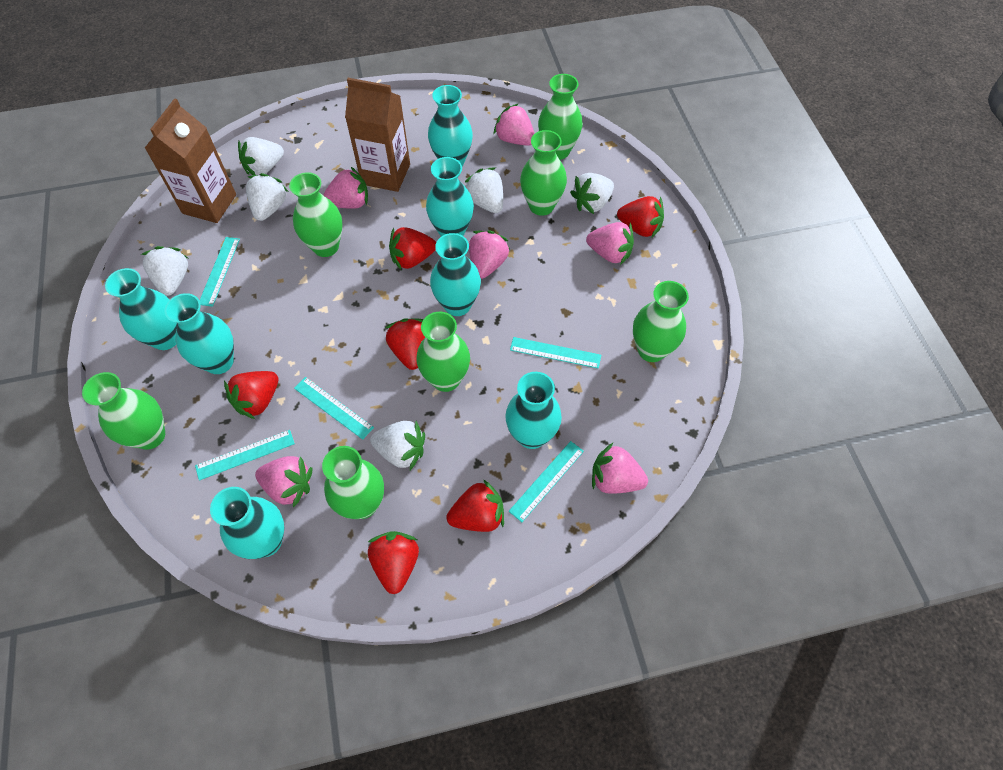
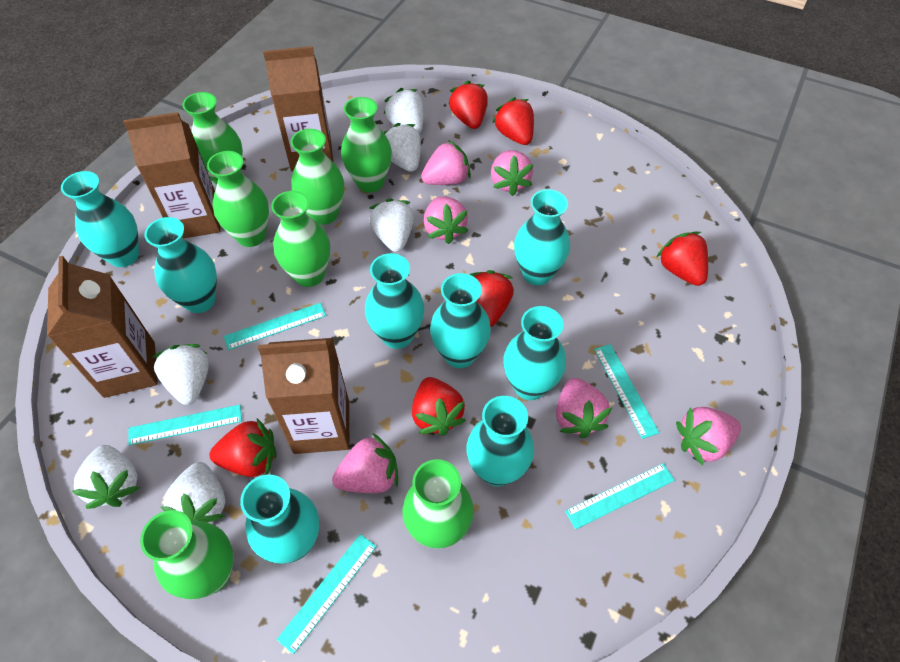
brown carton: [145,98,236,223] [345,78,410,192] = 2 -> [47,256,158,398] [123,112,221,239] [258,338,349,454] [263,46,333,171] = 4
turquoise vase: [105,268,178,350] [165,293,234,374] [210,487,284,559] [426,157,474,236] [428,85,473,167] [430,233,481,316] [505,372,562,449] = 7 -> [61,171,139,267] [144,217,217,313] [240,474,320,564] [365,253,425,349] [430,273,491,368] [466,396,534,487] [503,306,566,400] [514,189,570,285] = 8

